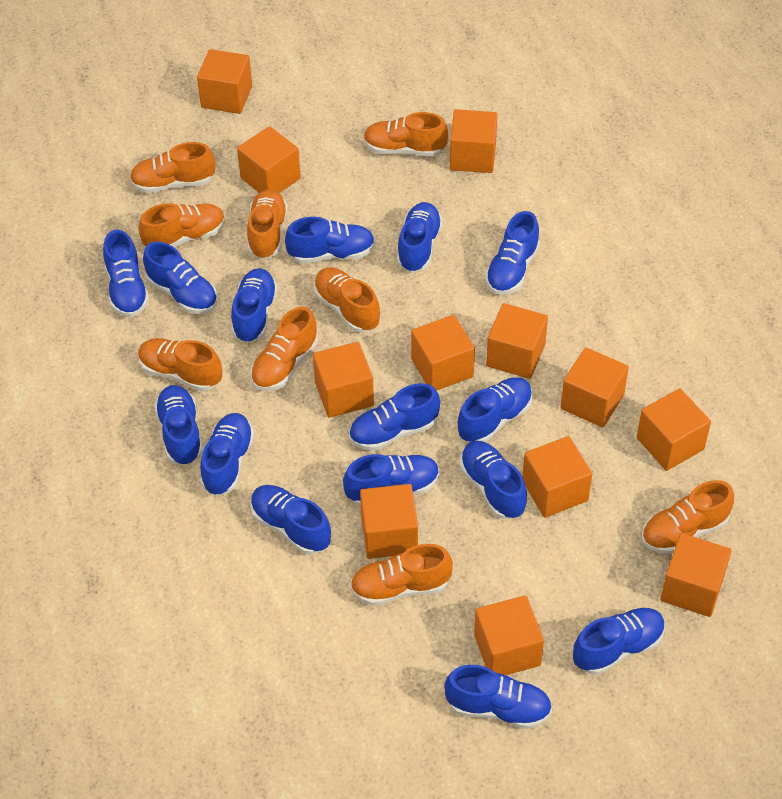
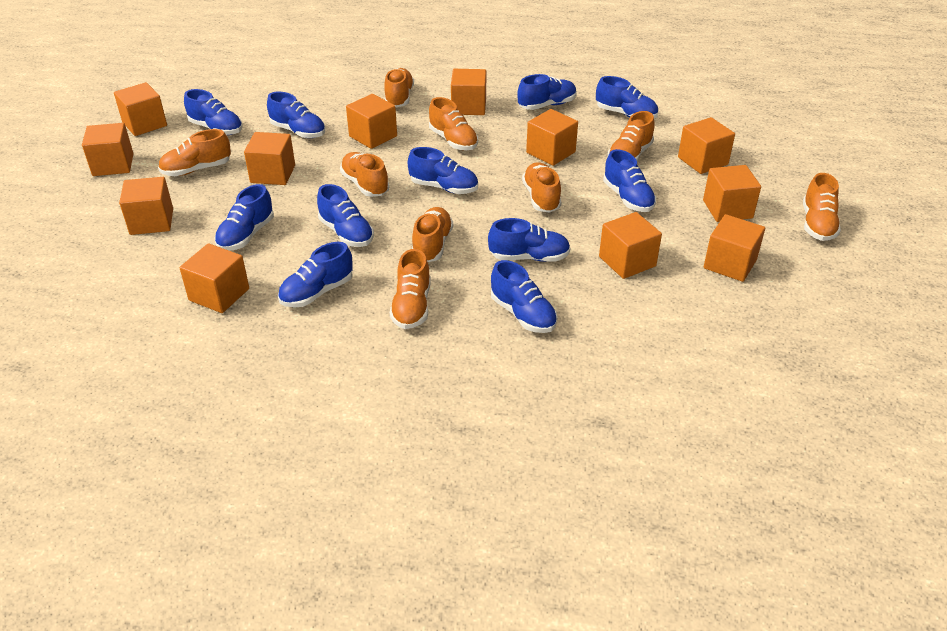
blue shoe: [103,230,149,317] [143,242,218,314] [154,385,203,465] [200,413,254,496] [231,268,278,343] [250,485,331,555] [285,217,375,264] [343,454,439,506] [349,383,440,451] [397,202,443,273] [444,665,552,729] [458,377,532,442] [460,441,527,519] [485,211,540,295] [573,608,665,675] = 15 -> [184,89,243,135] [214,184,274,251] [267,92,325,138] [278,242,353,307] [317,184,374,247] [408,147,478,194] [488,218,570,262] [491,260,558,333] [517,74,577,110] [596,76,658,118] [603,149,656,212] = 11

